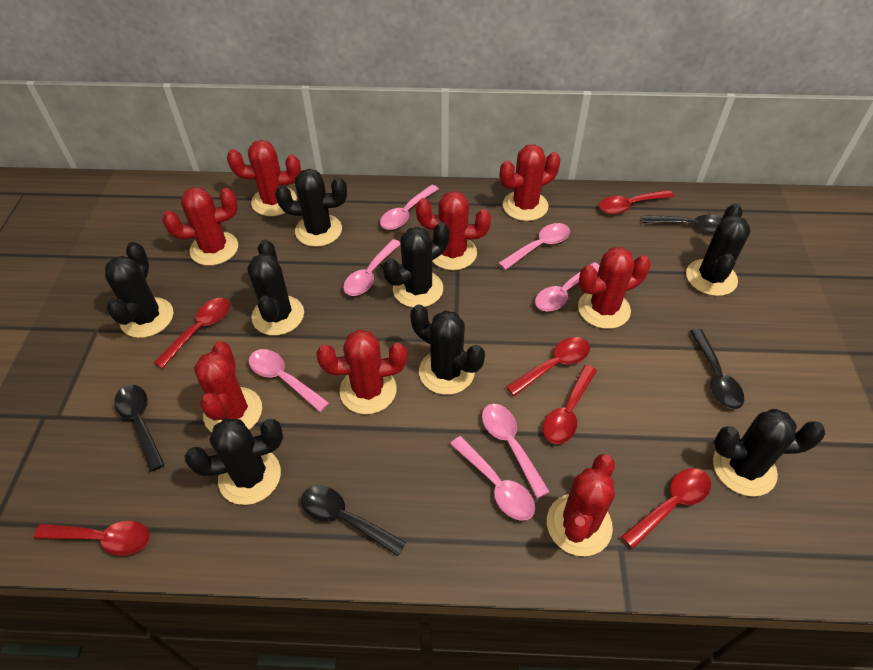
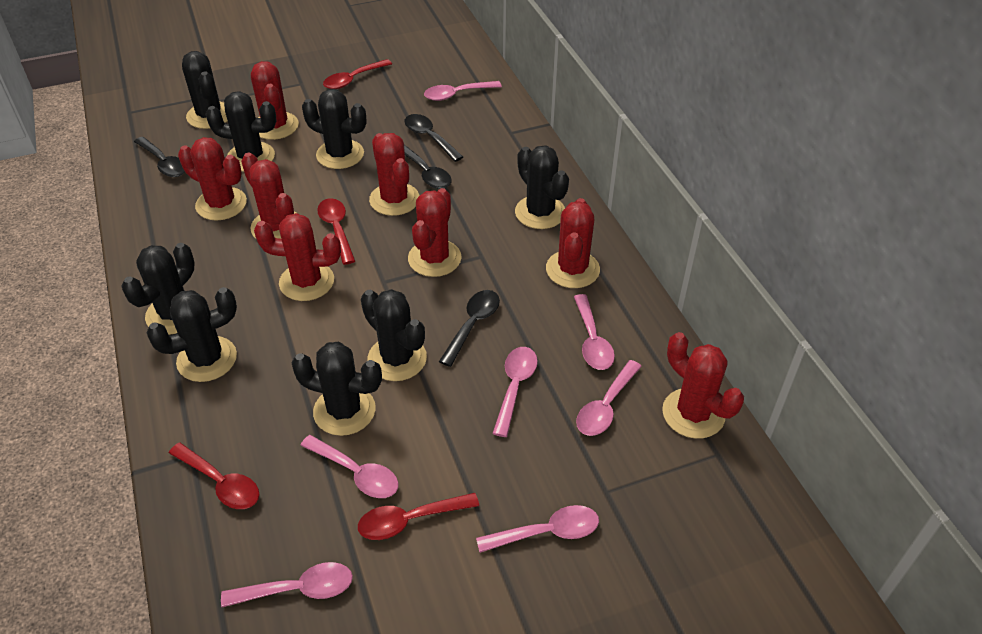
red spoon: [34,521,150,555] [154,298,230,369] [506,337,590,396] [543,365,597,444] [599,190,674,214] [621,468,711,549] = 6 -> [169,443,259,509] [317,198,355,265] [323,59,392,89] [358,493,479,540] = 4

